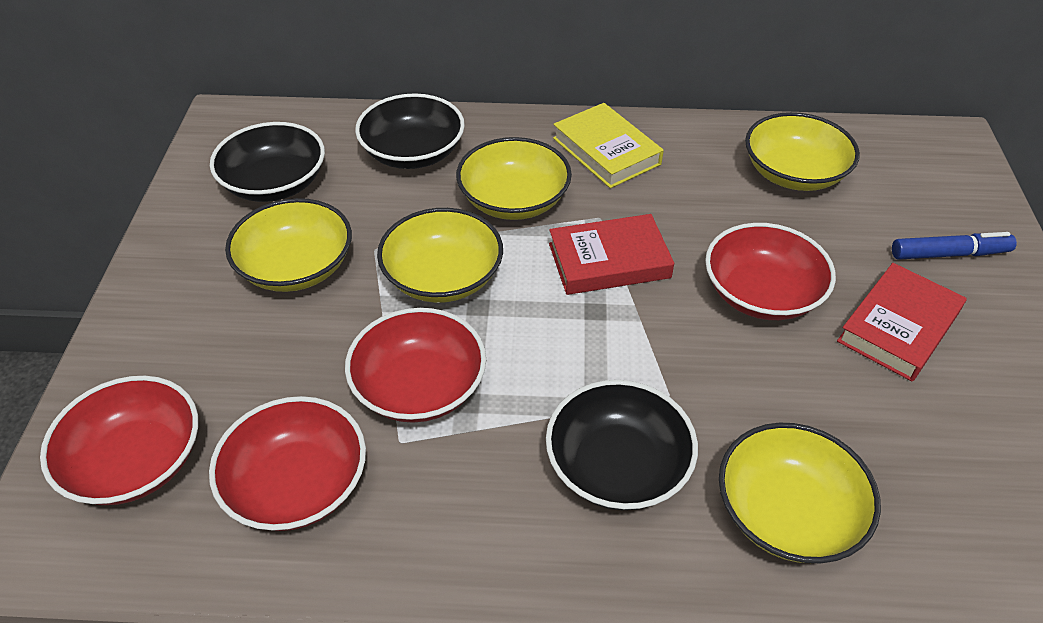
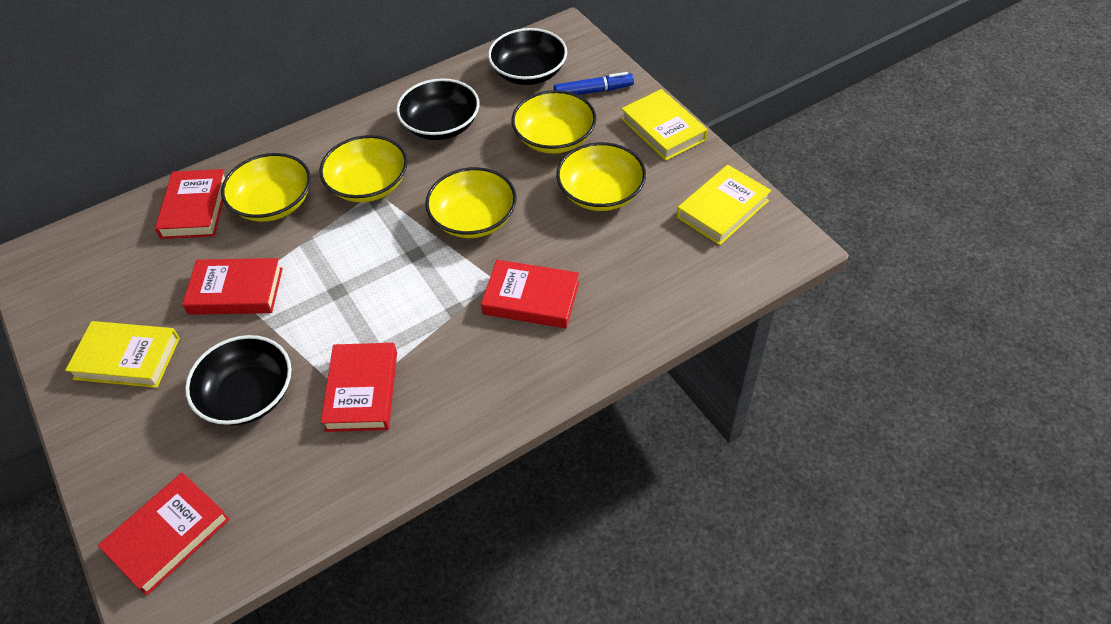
red book: [549,214,674,295] [837,263,967,381] = 2 -> [98,473,230,596] [155,169,225,239] [182,258,283,315] [321,343,397,432] [481,260,579,328] = 5
red bowl: [40,376,198,505] [209,396,366,531] [345,308,486,423] [705,223,836,320] = 4 -> none = 0
yellow book: [553,103,664,188] = 1 -> [65,321,180,388] [621,89,708,161] [677,165,771,245] = 3

